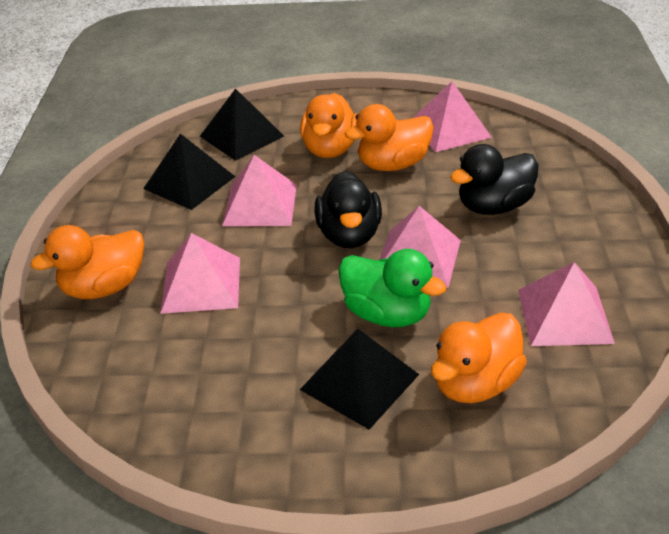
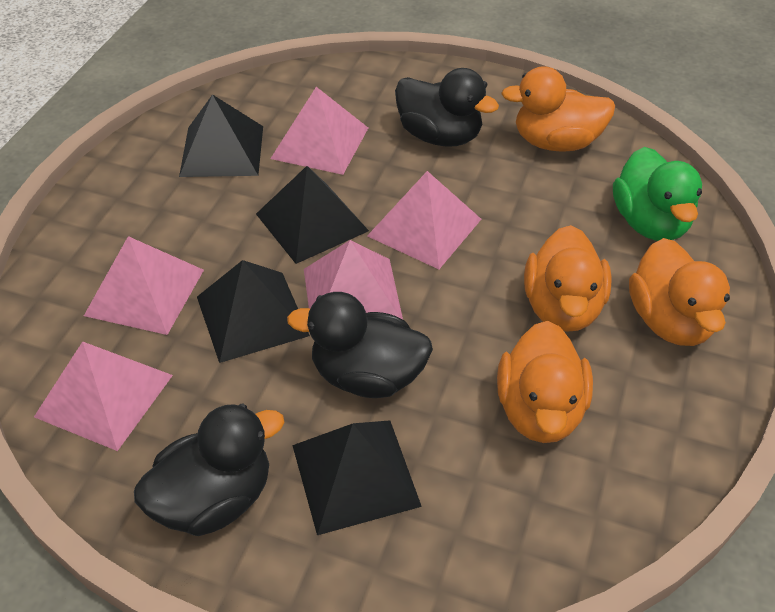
black duck: [314,171,382,248] [450,144,538,215] = 2 -> [134,403,284,536] [287,292,433,398] [395,68,499,147] = 3
black pyramid: [143,134,235,210] [200,88,284,161] [300,329,419,430] = 3 -> [179,94,263,177] [197,260,310,363] [256,166,369,264] [292,420,422,535] = 4

